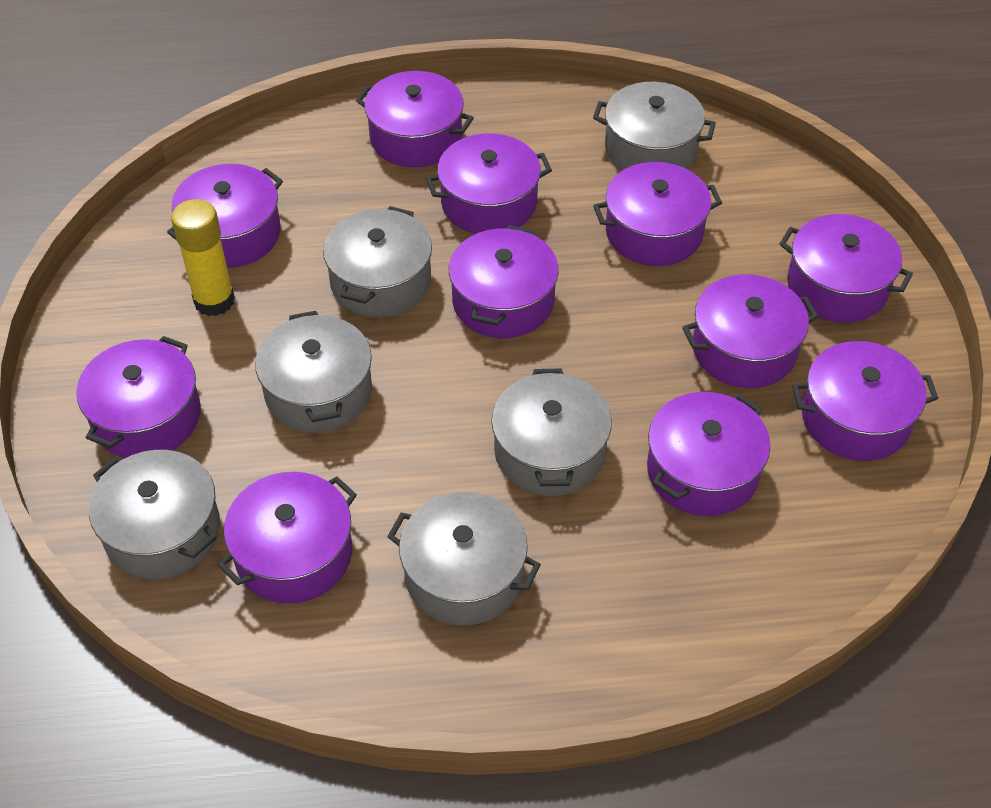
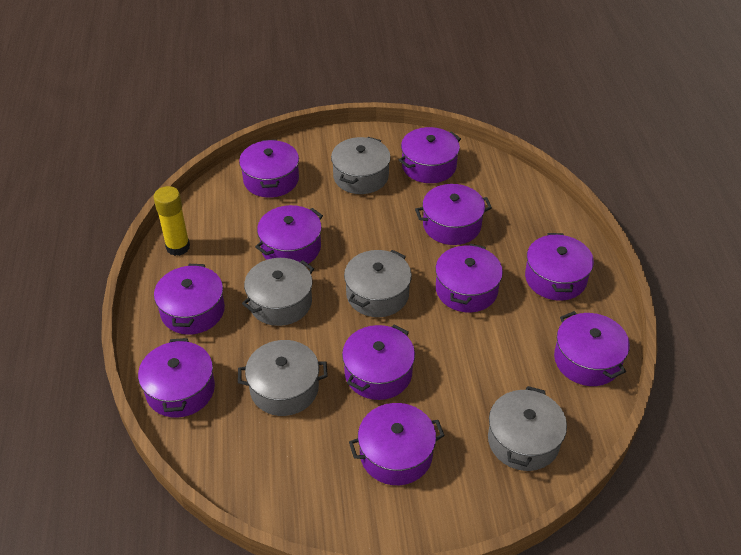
grey pot: [89,450,220,579] [255,311,372,433] [323,206,432,317] [387,492,541,626] [491,368,612,496] [593,82,716,170] = 6 -> [238,340,328,416] [242,258,314,326] [331,137,391,194] [344,250,412,317] [488,386,567,471] = 5

